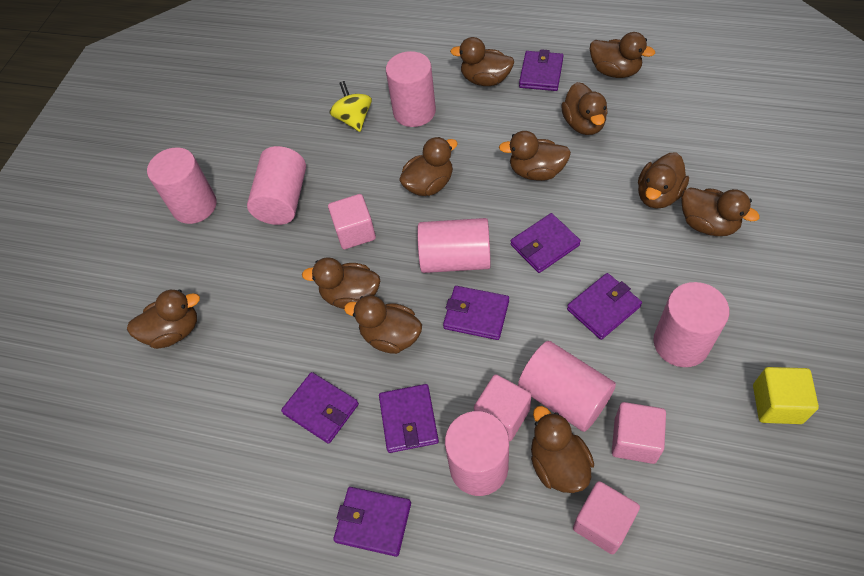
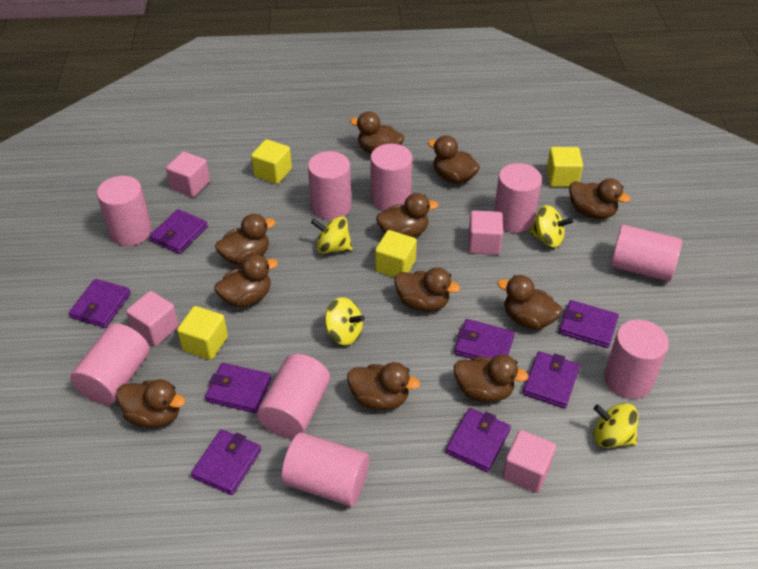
pink cylinder: [147,148,217,224] [247,146,306,225] [386,51,436,127] [417,218,491,273] [445,411,509,496] [518,341,616,432] [653,282,729,367] = 7 -> [70,323,150,405] [97,176,152,246] [257,354,330,439] [281,433,369,507] [308,151,351,220] [370,144,413,211] [494,163,542,233] [604,319,669,399] [610,225,682,281] = 9
purple wallet: [281,372,359,444] [333,487,411,557] [379,384,439,453] [443,286,509,340] [511,213,581,273] [519,49,563,91] [567,273,642,340] = 7 -> [69,279,131,328] [149,209,208,254] [191,429,261,495] [205,363,271,413] [446,408,511,472] [454,319,515,359] [523,351,580,408] [559,300,619,348] = 8
yellow cube: [753,367,819,424] = 1 -> [177,306,228,360] [251,139,292,184] [375,230,417,278] [547,147,583,187] = 4
yellow spinning top: [330,81,372,132] = 1 -> [311,216,353,254] [325,297,365,345] [529,205,573,248] [594,403,638,448] = 4

